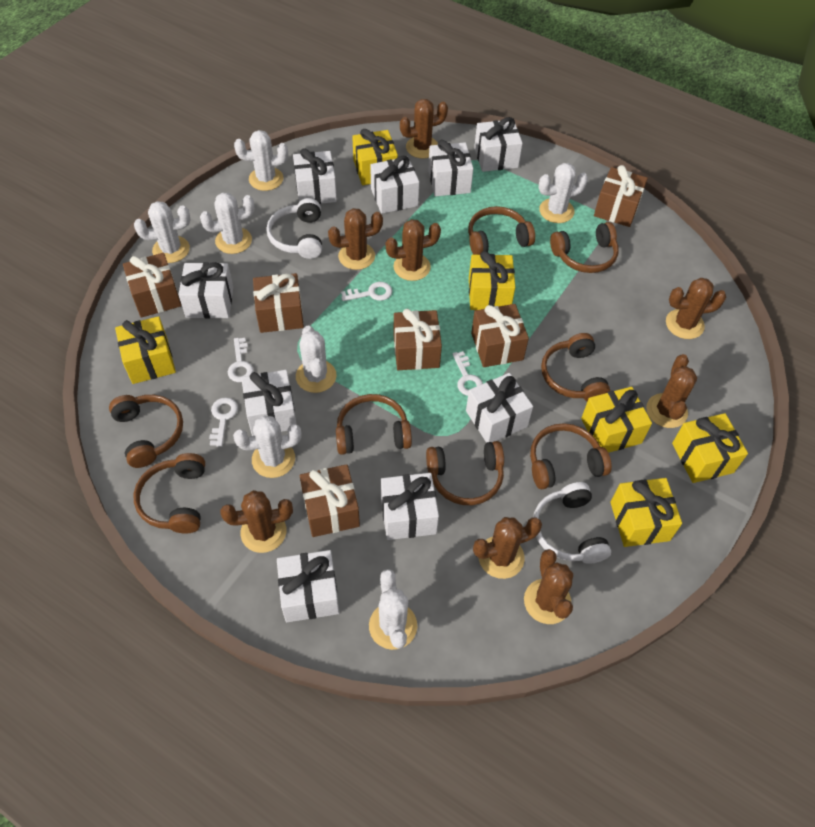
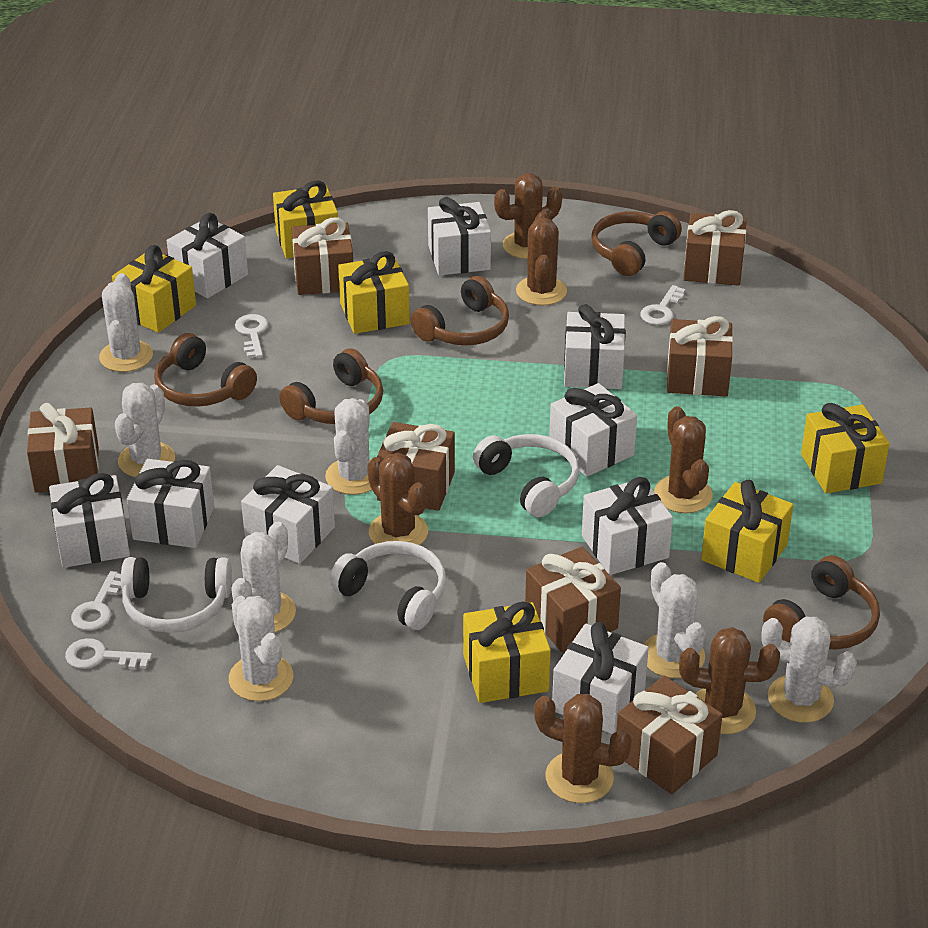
brown cactus: [220,490,293,553] [328,208,383,270] [386,219,441,281] [400,99,448,158] [473,517,542,579] [524,549,573,624] [646,354,697,428] [666,278,726,339] = 8 -> [367,453,428,545] [494,173,562,259] [516,211,567,306] [534,694,632,803] [654,406,713,513] [679,627,780,734] = 6
brown gift: [123,253,181,318] [253,273,304,333] [300,464,360,537] [393,309,442,370] [471,304,529,367] [594,165,648,227] = 6 -> [27,403,99,493] [292,217,353,295] [377,422,455,511] [525,547,621,652] [616,676,723,794] [667,316,733,397] [684,210,747,286] = 7
brown headphones: [109,395,183,468] [134,453,205,533] [336,394,412,455] [426,441,504,505] [468,206,535,255] [530,423,612,489] [541,333,610,401] [550,222,619,273] = 8 -> [154,333,257,407] [279,348,383,424] [411,276,509,345] [591,211,682,276] [763,555,880,650] = 5
white headphones: [266,198,322,259] [533,482,611,564] = 2 -> [121,557,232,633] [329,541,446,630] [473,434,579,517] = 3

